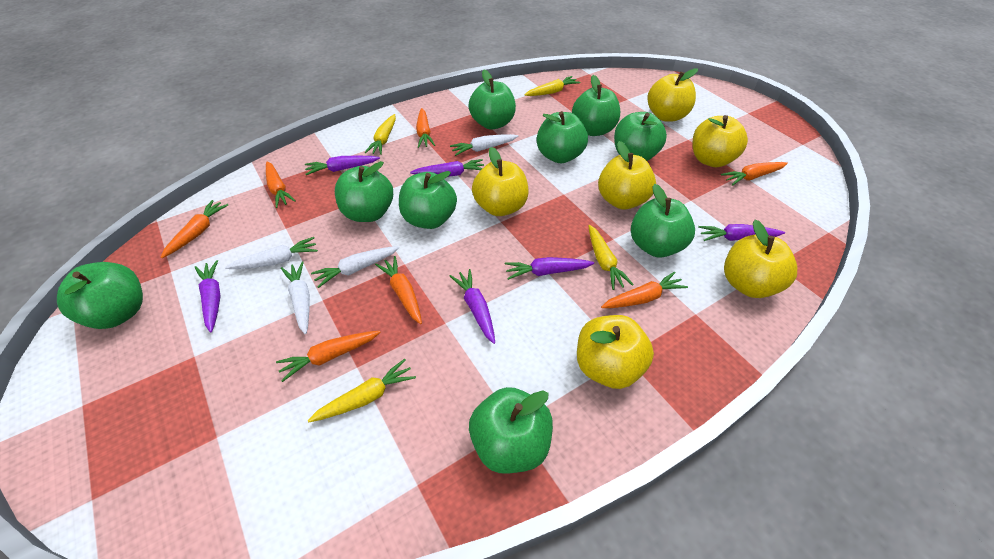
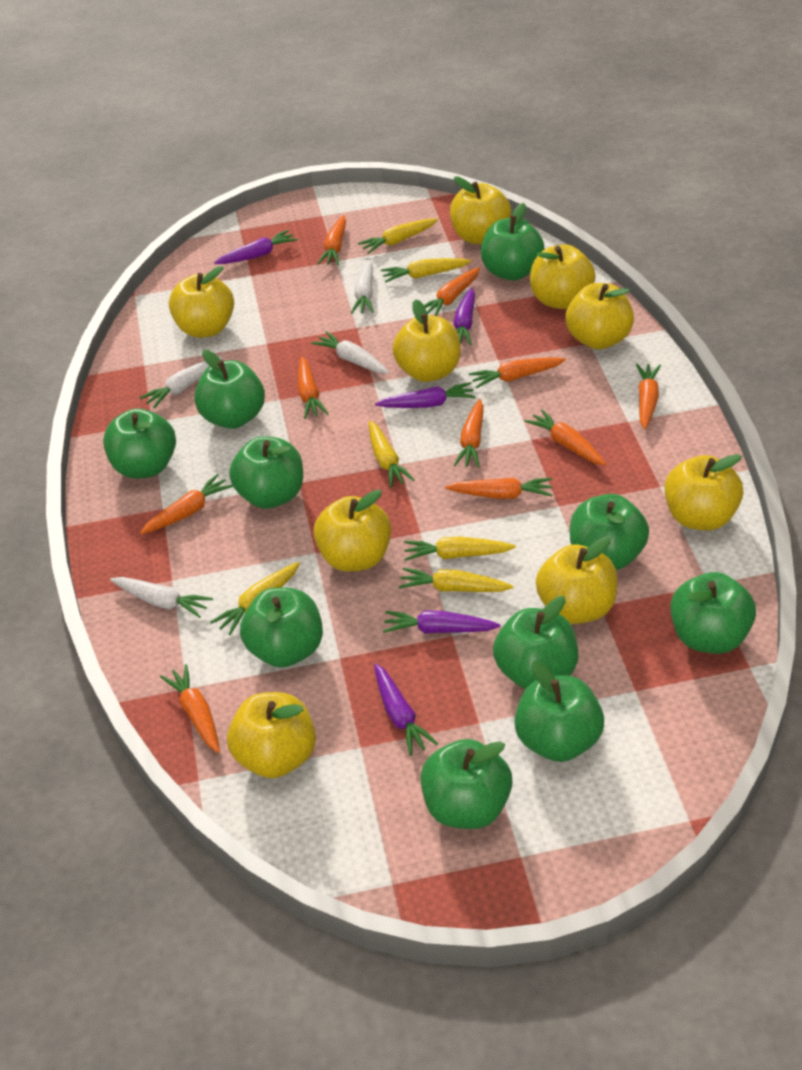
green apple: [57,262,143,329] [335,161,393,222] [399,171,457,229] [468,70,516,130] [469,387,553,474] [537,111,588,163] [572,75,620,136] [614,112,667,161] [631,184,695,257] = 9 -> [103,408,176,478] [194,350,265,429] [229,436,303,509] [240,588,323,668] [420,739,512,829] [481,203,545,280] [493,596,578,689] [514,660,604,762] [570,494,649,570] [670,572,756,654] = 10
orange carrot: [161,200,228,258] [266,161,296,208] [276,331,381,382] [375,256,422,324] [416,108,435,148] [601,271,688,308] [721,162,788,186] = 7 -> [140,474,233,534] [160,664,220,753] [298,356,329,419] [317,215,346,265] [424,268,480,316] [445,478,552,499] [454,399,484,468] [469,357,566,388] [524,409,606,465] [636,364,661,429] = 10
purple carrot: [194,260,221,332] [305,156,380,175] [410,159,484,177] [450,269,495,344] [505,257,594,280] [698,224,785,241] = 6 -> [214,230,298,264] [374,664,438,756] [375,382,476,408] [383,611,501,634] [453,288,475,345] = 5
yellow apple: [472,147,529,216] [577,315,654,389] [598,141,656,209] [647,68,698,122] [692,115,748,167] [724,220,797,298] = 6 -> [169,266,234,338] [227,692,316,778] [313,489,391,572] [392,299,460,382] [450,177,511,244] [530,244,596,309] [536,537,618,624] [566,283,634,350] [664,454,743,530] = 9
yellow carrot: [308,359,416,422] [364,114,396,155] [524,76,580,96] [588,225,634,290] = 4 -> [210,562,300,635] [358,219,438,254] [369,421,415,488] [381,258,471,282] [399,568,513,592] [404,537,516,561] = 6

